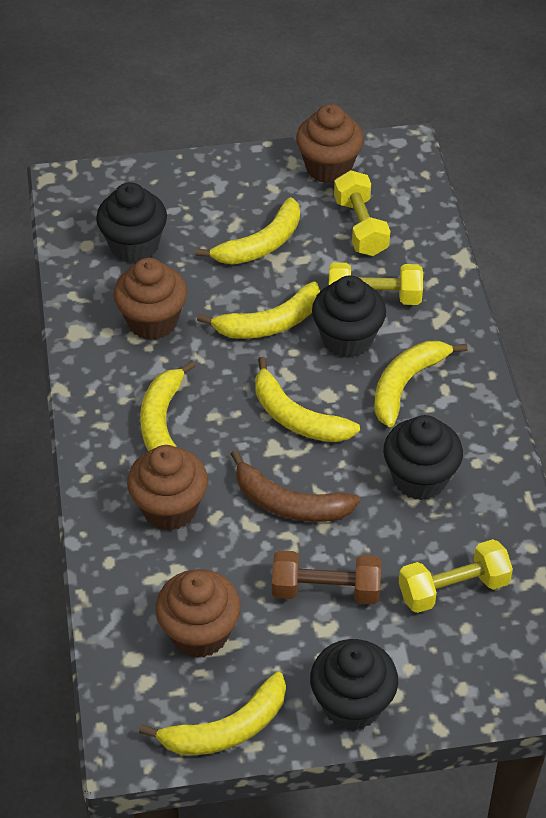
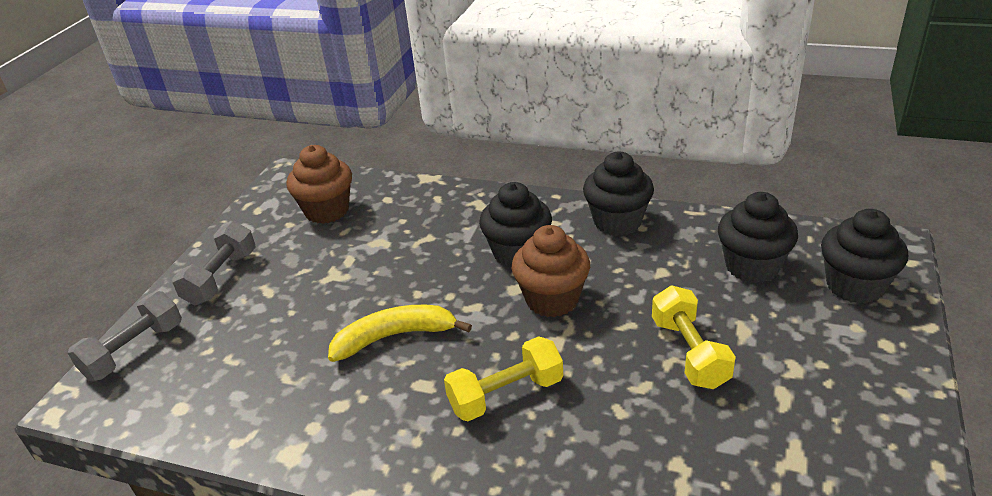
brown banana: [231,450,360,522] = 1 -> none = 0
brown cupcake: [113,258,187,340] [127,445,208,530] [155,569,241,658] [296,104,364,183] = 4 -> [286,145,352,224] [512,225,590,317] = 2
brown dumbbell: [272,550,381,604] = 1 -> none = 0
grey dumbbell: none = 0 -> [68,291,182,380] [172,221,256,306] = 2
yellow banana: [139,672,286,755] [140,360,196,451] [195,197,300,265] [197,282,320,339] [255,357,360,442] [374,341,468,427] = 6 -> [328,305,472,362] = 1
yellow dumbbell: [329,262,423,305] [334,170,390,256] [399,539,513,613] = 3 -> [444,336,563,421] [652,286,736,389] = 2

